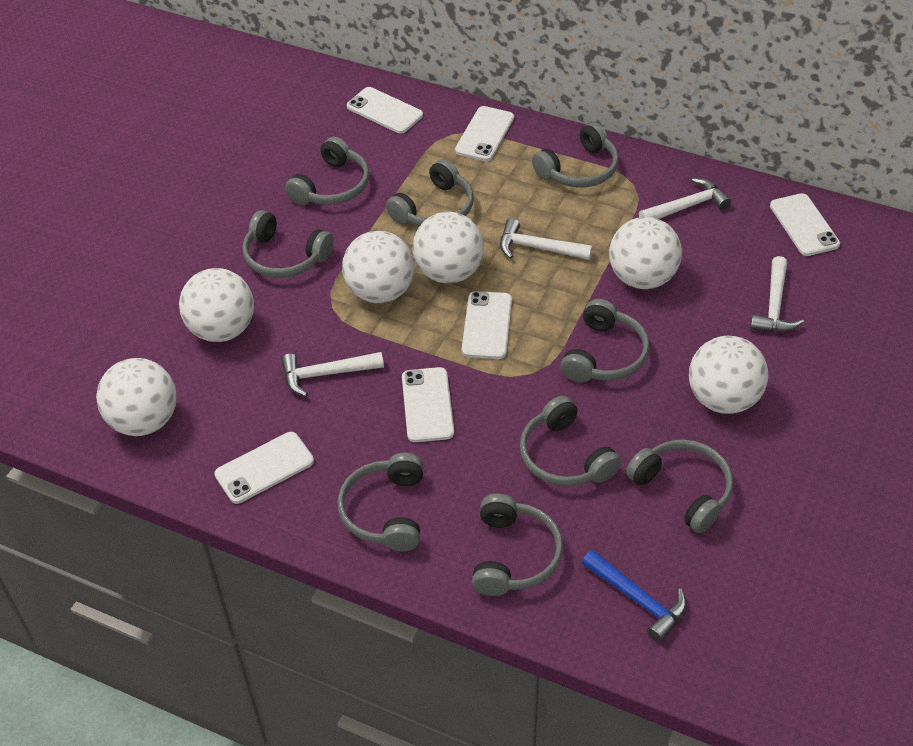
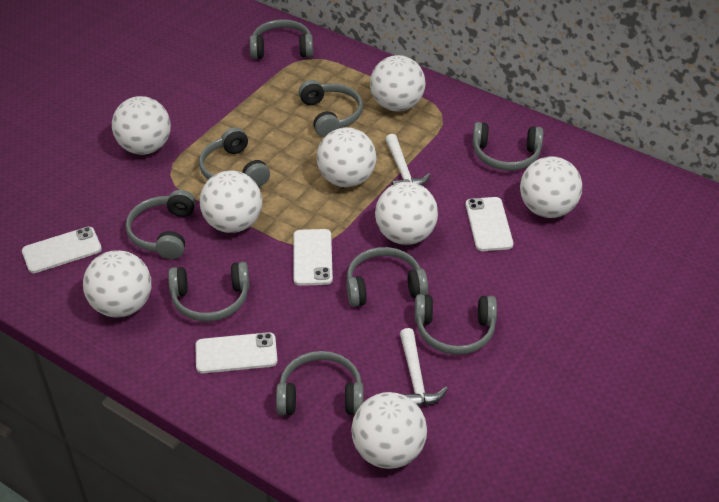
blue hammer: [582,550,687,642] = 1 -> none = 0
white ball: [96,358,177,436] [179,268,254,342] [342,231,415,303] [413,212,484,283] [609,217,682,289] [689,336,768,414] = 6 -> [83,250,151,318] [112,96,171,155] [200,171,262,233] [317,127,377,187] [351,392,427,469] [370,55,426,112] [375,182,438,245] [520,156,582,218] = 8
white hammer: [281,352,384,397] [500,218,593,260] [639,178,731,219] [750,256,804,332] = 4 -> [385,134,431,186] [400,328,448,406] = 2
white phone: [214,432,314,504] [347,87,423,134] [402,367,454,442] [455,106,514,161] [462,291,512,359] [770,193,840,256] = 6 -> [22,227,102,273] [195,332,278,373] [294,229,333,286] [466,197,513,251] = 4

